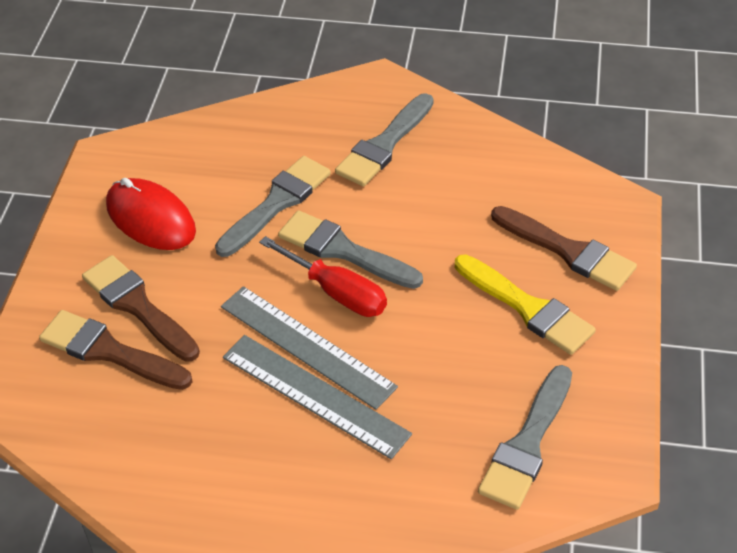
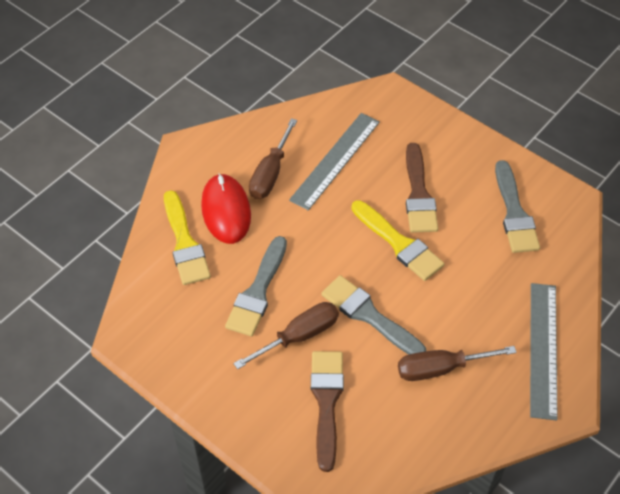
brown brush: [39,310,193,390] [82,255,200,362] [491,206,637,291] = 3 -> [311,351,344,472] [406,143,438,233] = 2
brown screwdriver: none = 0 -> [233,302,339,369] [249,118,297,199] [398,346,517,381] = 3
grey brush: [215,156,331,257] [278,210,423,289] [335,93,434,187] [478,365,572,510] = 4 -> [225,236,287,336] [322,275,426,355] [495,160,540,253] = 3
red screwdriver: [259,236,387,317] = 1 -> none = 0
yellow brush: [455,254,596,355] = 1 -> [164,190,211,285] [351,200,444,281] = 2

